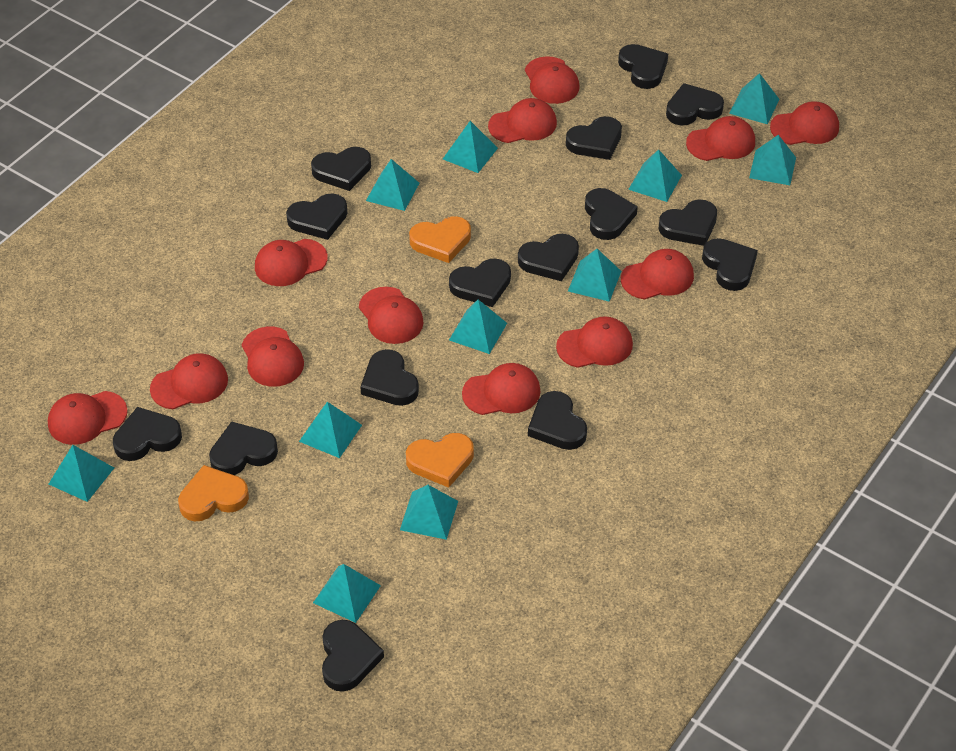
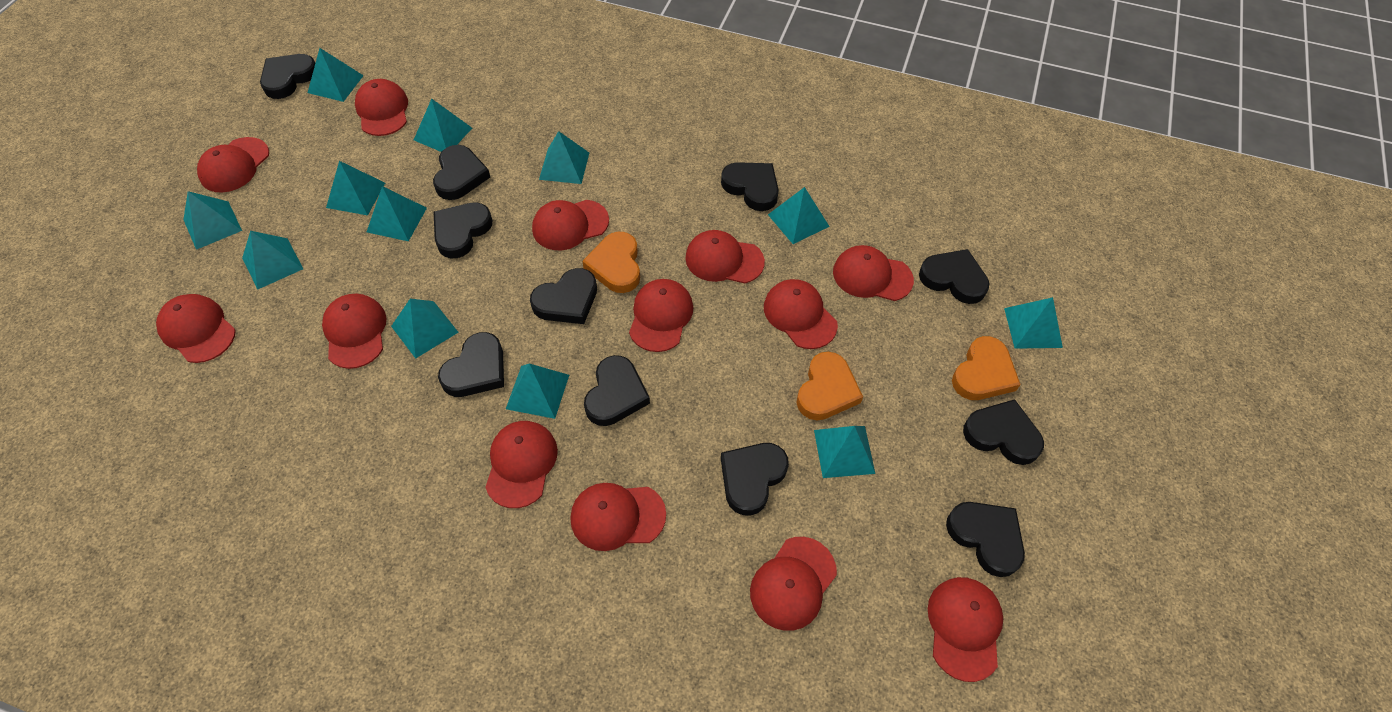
black heart: [113,407,182,461] [209,421,278,475] [286,193,347,240] [311,147,371,191] [322,620,384,692] [360,349,419,406] [449,258,511,307] [518,234,579,281] [528,391,587,450] [566,116,622,160] [585,188,638,240] [618,44,668,89] [659,199,717,246] [666,83,724,126] [702,238,758,291] = 15 -> [260,54,315,99] [433,145,490,200] [434,202,492,258] [438,332,504,397] [530,268,597,324] [584,355,650,426] [721,162,779,211] [721,443,789,516] [919,249,990,304] [946,502,1025,577] [963,399,1044,465] = 11
red cap: [48,391,128,445] [150,353,228,409] [242,326,304,387] [255,239,328,286] [359,287,424,344] [462,363,541,415] [488,98,557,143] [525,56,579,104] [556,316,633,368] [621,249,694,300] [686,116,755,161] [770,101,839,145] = 12 -> [156,294,236,363] [197,137,269,192] [322,294,386,369] [355,79,408,136] [485,421,558,508] [532,200,609,250] [570,483,666,551] [629,279,694,352] [685,230,765,284] [750,537,837,631] [764,279,838,349] [833,245,914,301] [928,577,1003,682] = 13
turquoise pyramid: [49,445,114,502] [299,402,362,458] [313,564,381,623] [366,159,419,211] [400,485,458,540] [443,121,498,173] [449,299,507,354] [568,249,621,302] [628,149,682,202] [729,73,780,124] [749,135,796,185] = 11 -> [183,191,242,250] [242,231,303,290] [308,48,364,102] [326,161,385,215] [367,186,427,241] [391,299,459,359] [414,99,472,152] [506,363,569,419] [539,131,589,184] [768,187,830,244] [814,426,875,478] [1004,297,1063,349] = 12

